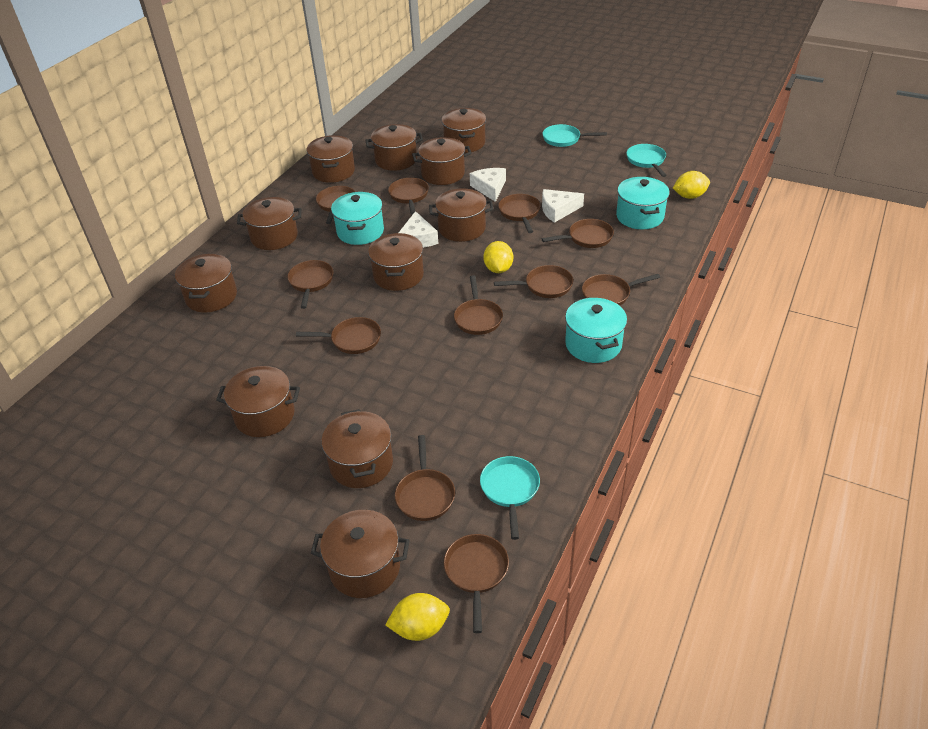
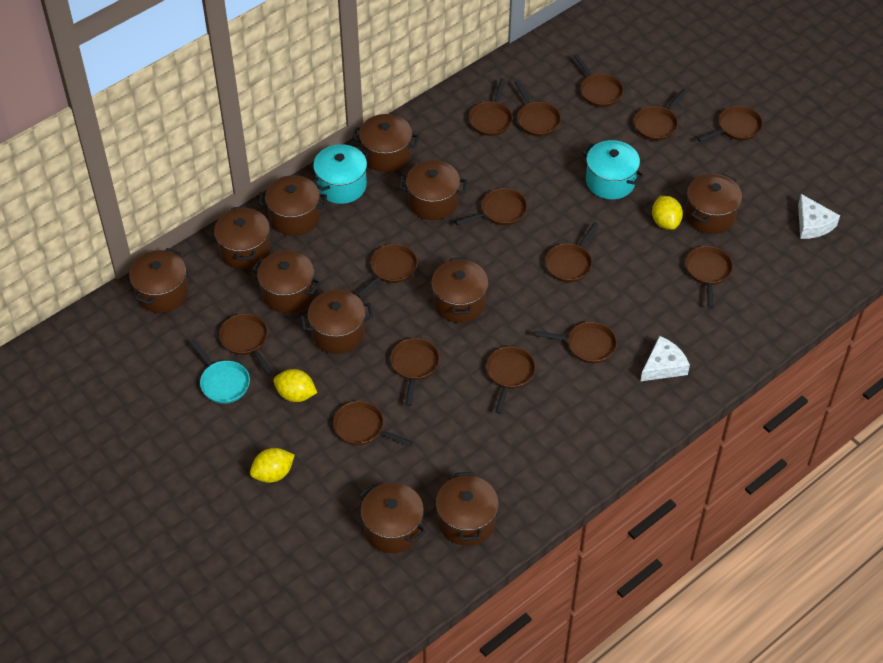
brown pan: [287,260,333,309] [296,317,381,354] [316,186,356,224] [388,178,429,215] [395,435,455,521] [444,534,509,633] [454,275,503,335] [494,265,573,298] [498,194,541,233] [542,219,614,248] [582,274,660,306] = 11 -> [219,314,272,374] [333,401,413,446] [356,244,418,297] [390,338,440,406] [455,188,527,226] [469,78,512,136] [486,346,536,414] [514,81,561,136] [534,322,617,363] [545,222,599,282] [574,54,624,107] [634,89,687,141] [686,246,733,308] [697,106,763,142] = 14
turquoise pan: [480,456,540,540] [543,124,607,147] [627,144,667,177] = 3 -> [190,340,250,404] = 1
turquoise pot: [331,192,384,245] [565,297,627,363] [616,177,670,229] = 3 -> [313,144,369,204] [582,140,644,199] = 2
white cheese: [398,211,438,248] [470,168,506,202] [542,189,584,223] = 3 -> [641,336,690,381] [798,194,840,239] = 2

